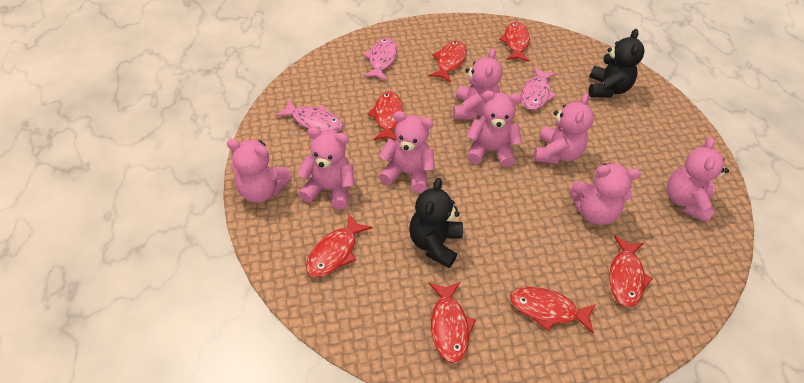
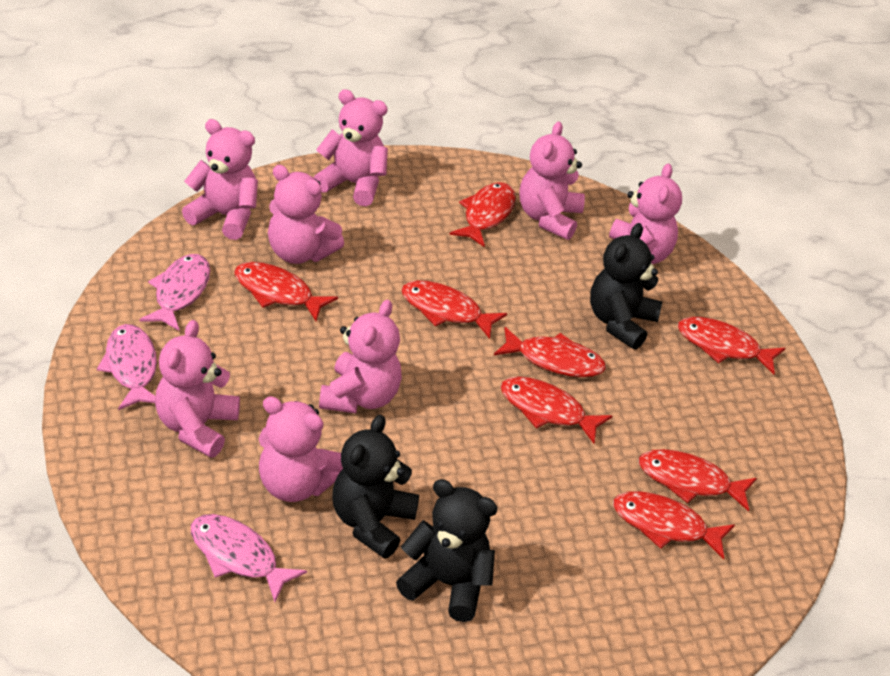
black teddy bear: [409,178,463,268] [589,29,645,98] = 2 -> [332,414,419,559] [396,479,498,622] [590,223,662,350] = 3
red fish: [306,213,372,277] [368,91,403,140] [429,41,467,83] [429,282,476,363] [499,22,530,62] [510,287,596,334] [609,235,653,307] = 7 -> [234,262,338,321] [401,280,507,339] [449,182,516,247] [494,327,606,377] [500,376,612,444] [613,491,735,559] [638,449,757,512] [678,317,785,374] = 8

